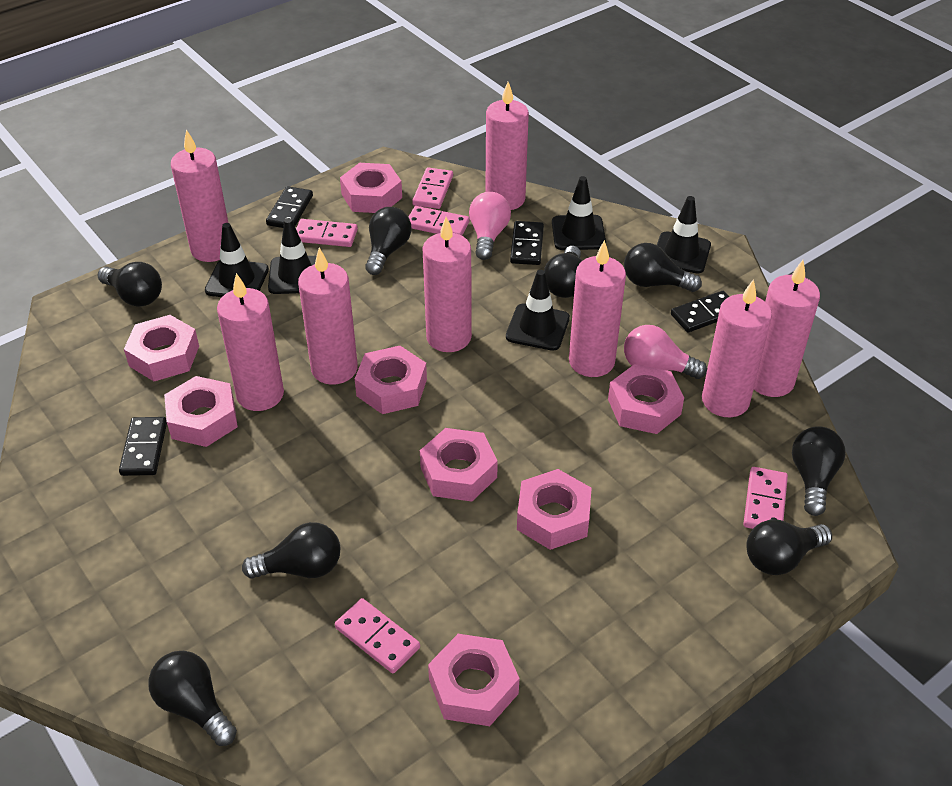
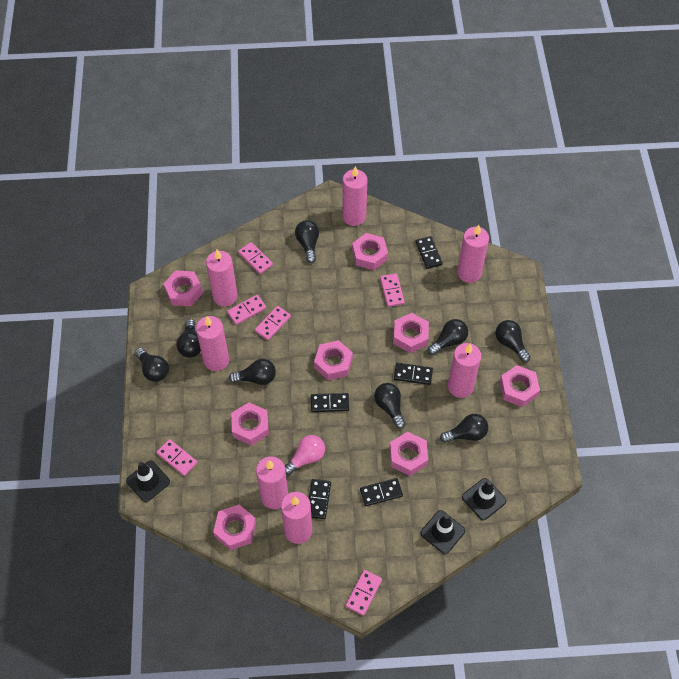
black domino: [119,417,167,476] [266,186,313,228] [510,221,544,265] [671,291,730,333] = 4 -> [309,479,331,519] [311,393,349,412] [360,478,403,506] [394,363,433,385] [415,236,443,269] = 5
black traffic cone: [205,223,269,297] [268,218,316,294] [506,270,570,351] [552,176,606,250] [657,196,711,273] = 5 -> [126,460,170,502] [421,510,465,554] [462,478,506,520] = 3
pink candle: [171,129,228,262] [217,273,284,411] [298,248,358,385] [422,217,472,352] [485,82,529,210] [569,240,626,377] [702,279,772,417] [754,260,820,397] = 8 -> [196,316,229,371] [206,250,238,307] [256,456,288,509] [281,492,312,544] [342,166,368,226] [448,343,481,398] [457,225,489,283] = 7
pink domino: [296,219,358,247] [335,598,420,673] [409,206,470,236] [412,168,453,209] [743,467,788,529] = 5 -> [157,439,197,476] [227,295,266,325] [238,242,273,274] [255,306,291,340] [346,570,382,616] [380,273,405,307] = 6
pink light bulb: [469,192,511,260] [624,325,707,379] = 2 -> [285,435,325,475] = 1

